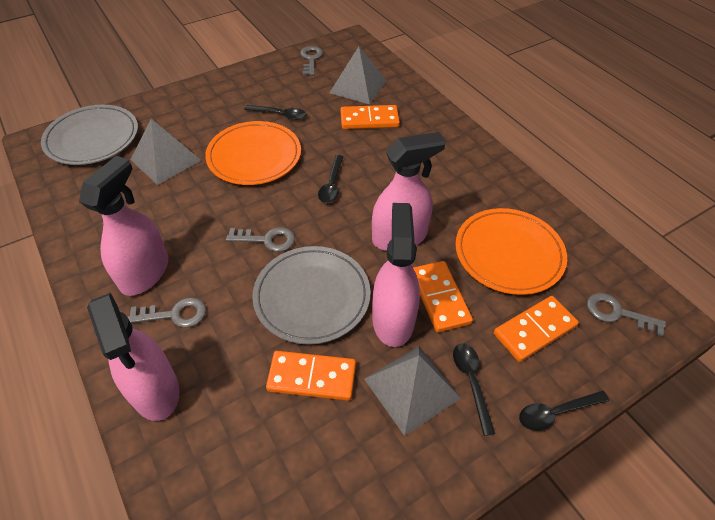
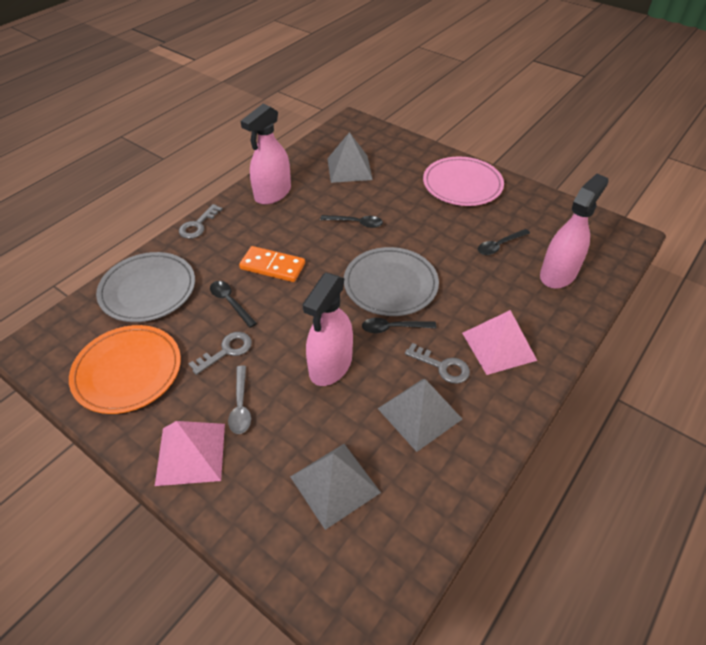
grey key: [128,297,206,328] [226,227,295,252] [300,46,323,75] [587,293,666,336] = 4 -> [179,204,223,239] [188,332,252,375] [405,343,470,384] = 3
grey spoon: none = 0 -> [228,365,251,434] = 1
orange domino: [266,351,356,401] [340,105,400,129] [413,261,473,332] [494,296,579,362] = 4 -> [239,246,305,282] = 1
orange plate: [205,121,301,185] [455,208,567,295] = 2 -> [69,325,181,414] = 1
pink plate: none = 0 -> [423,157,504,206] = 1
pink pyramid: none = 0 -> [155,421,225,486] [462,310,537,375] = 2
pink spray bottle: [79,156,168,296] [87,293,179,421] [372,132,446,251] [372,203,420,347] = 4 -> [241,104,291,205] [302,273,353,386] [540,173,609,289] = 3

